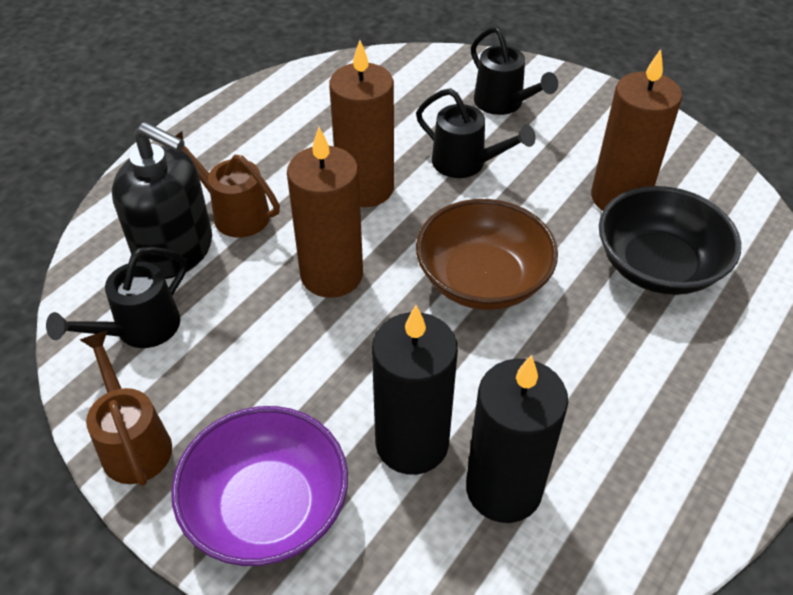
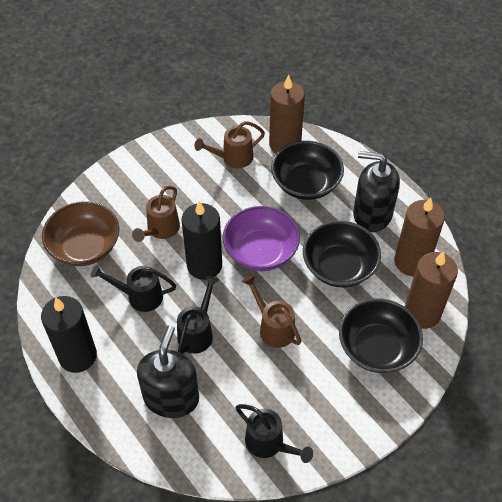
black bowl: [599,186,741,295] = 1 -> [271,141,344,200] [303,221,381,287] [339,298,423,373] = 3
black soap dispenser: [112,122,212,279] = 1 -> [137,325,199,418] [353,151,400,232] = 2
brown watering can: [80,330,172,486] [176,131,280,238] = 2 -> [132,186,180,242] [194,121,265,168] [242,275,301,348] = 3

